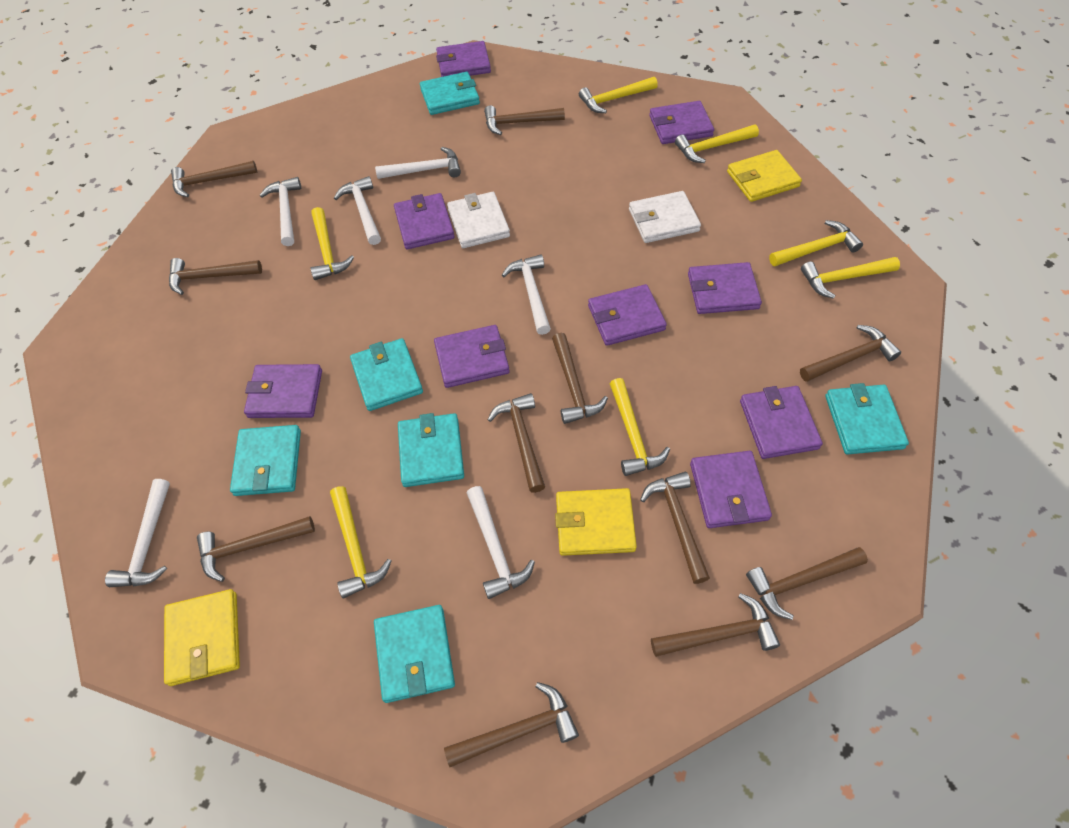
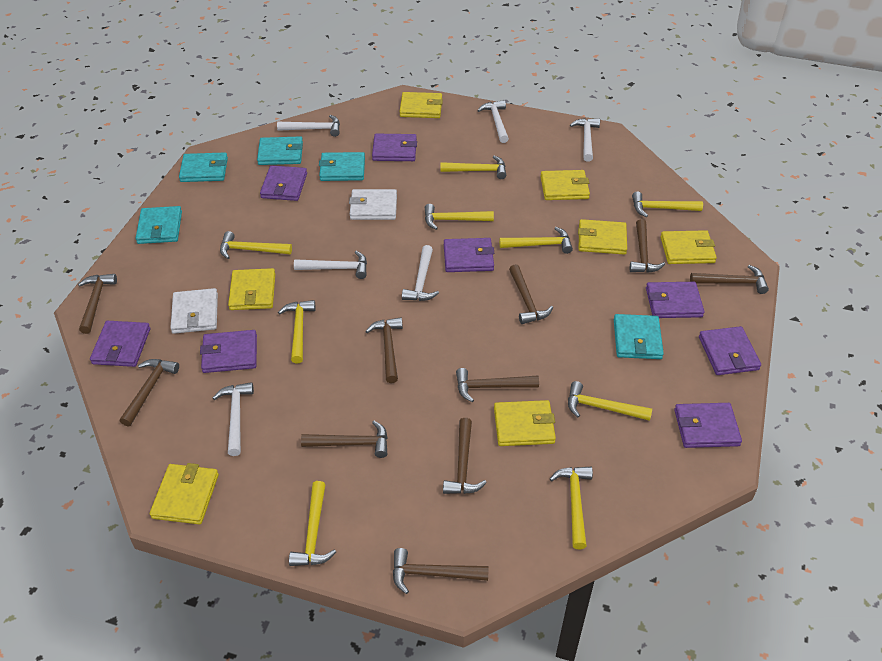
brown hammer: [169,258,262,295] [171,161,258,197] [197,516,315,582] [444,682,579,767] [484,105,565,135] [487,393,545,493] [552,333,608,424] [640,472,710,584] [651,593,780,657] [746,547,868,620] [800,325,901,382] = 11 -> [78,274,117,334] [120,359,179,427] [301,421,387,458] [365,318,403,383] [393,548,489,594] [443,418,487,494] [456,368,539,402] [509,264,553,324] [630,219,665,273] [690,265,769,294] = 10
purple wallet: [244,364,322,418] [394,193,455,249] [434,325,510,388] [436,41,491,77] [588,284,667,346] [649,101,714,144] [688,262,762,314] [690,451,772,528] [740,386,823,459] = 9 -> [90,321,150,367] [200,330,257,373] [260,165,307,201] [372,134,417,161] [444,238,494,272] [646,282,704,318] [674,403,742,448] [699,326,761,375] = 8
turquoise wallet: [230,425,301,496] [350,338,423,411] [374,605,455,703] [398,413,464,487] [420,72,480,115] [825,383,909,455] = 6 -> [136,206,182,244] [179,152,228,182] [257,136,303,165] [319,152,365,181] [614,314,664,359] = 5
yellow hammer: [310,207,354,280] [330,486,391,598] [579,77,658,113] [610,378,670,476] [675,125,759,163] [769,220,863,266] [801,257,900,299] = 7 -> [220,231,292,259] [278,300,316,363] [289,481,336,566] [425,204,494,230] [440,156,506,179] [499,227,573,254] [550,467,593,549] [568,381,652,421] [632,191,703,217] = 9
yellow wallet: [164,589,240,686] [555,488,637,556] [727,150,802,202] = 3 -> [150,463,219,525] [228,268,275,310] [400,92,443,118] [494,400,556,446] [540,170,590,200] [578,219,627,255] [660,230,717,264] = 7

